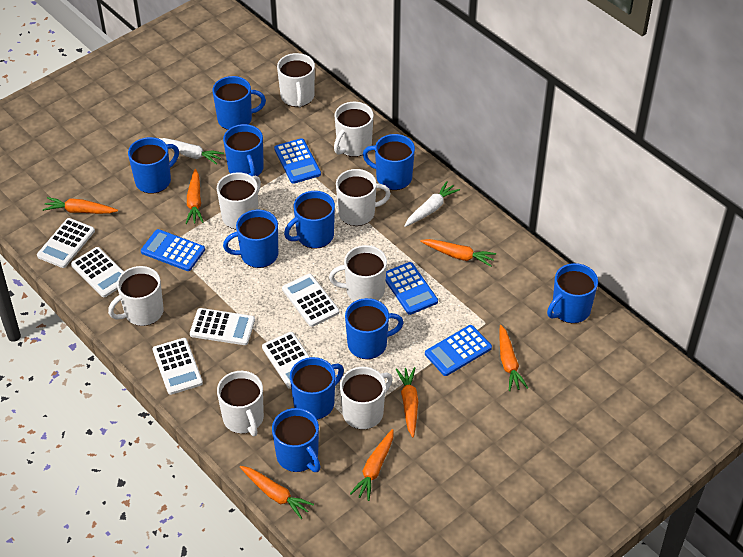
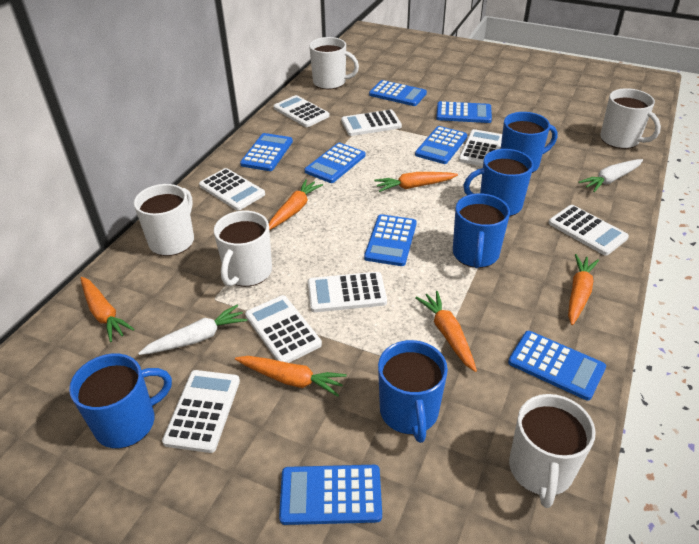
blue calculator: [141,229,205,271] [274,138,321,184] [386,262,438,315] [425,325,492,376] = 4 -> [240,133,293,171] [279,465,382,525] [305,143,365,183] [364,214,417,266] [369,80,427,106] [415,126,468,164] [436,101,492,123] [508,331,606,401] = 8
blue mug: [128,137,179,194] [213,76,266,130] [223,124,264,176] [223,209,278,268] [272,408,320,472] [284,191,335,249] [290,357,344,420] [345,298,404,359] [363,134,415,190] [547,263,598,323] = 10 -> [69,354,172,449] [378,340,448,443] [453,193,510,268] [464,149,534,217] [501,112,557,173] = 5
orange carrot: [43,197,118,214] [185,169,204,224] [240,466,314,519] [350,429,393,501] [396,367,418,437] [420,239,496,267] [499,325,528,391] = 7 -> [80,277,135,342] [235,356,347,397] [269,179,323,230] [374,172,458,192] [415,291,477,372] [568,254,599,325] = 6
white calculator: [37,218,95,268] [71,247,124,297] [152,338,203,395] [190,308,255,345] [262,332,310,389] [282,274,339,327] = 6 -> [162,370,240,453] [199,168,265,211] [245,295,322,363] [274,95,330,127] [308,272,387,312] [341,110,402,136] [459,129,502,166] [548,205,629,255] = 8
white mug: [108,266,164,326] [217,172,261,229] [217,371,264,436] [277,53,315,107] [329,245,387,302] [334,102,374,157] [336,169,391,226] [340,367,393,430] = 8 -> [134,184,194,256] [214,211,272,287] [309,37,359,90] [509,394,596,508] [600,88,661,149] = 5

